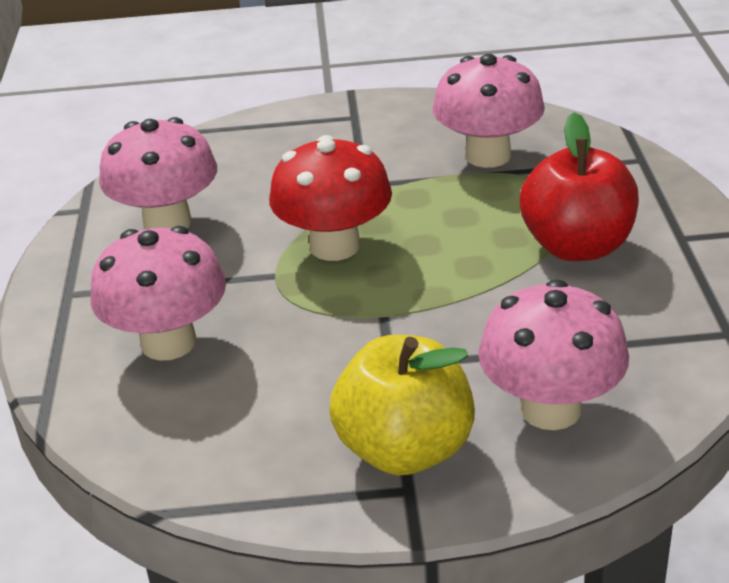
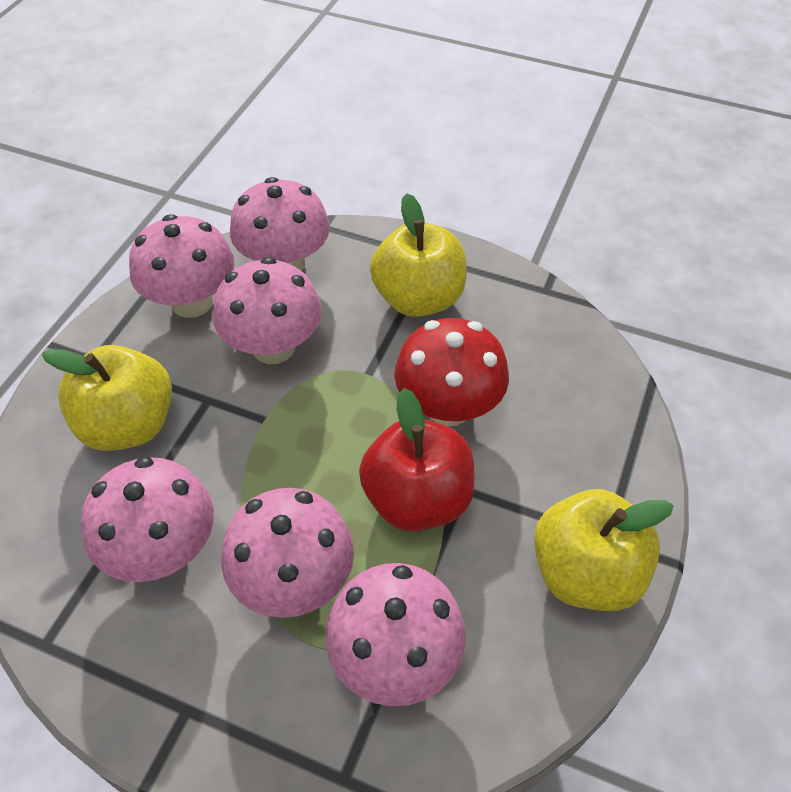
pink mushroom: [91,226,226,361] [99,117,217,229] [432,54,545,168] [478,279,629,430] = 4 -> [81,457,214,582] [129,214,234,318] [213,257,322,364] [221,488,354,618] [230,177,330,271] [325,563,466,706] = 6
yellow apple: [329,335,475,475] = 1 -> [42,345,172,451] [370,193,467,317] [534,489,674,611] = 3

